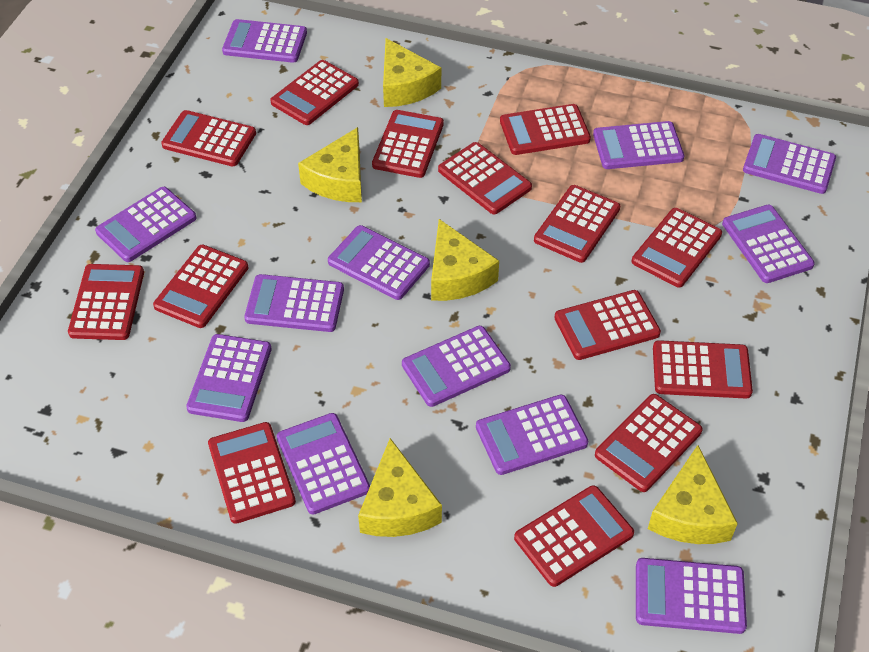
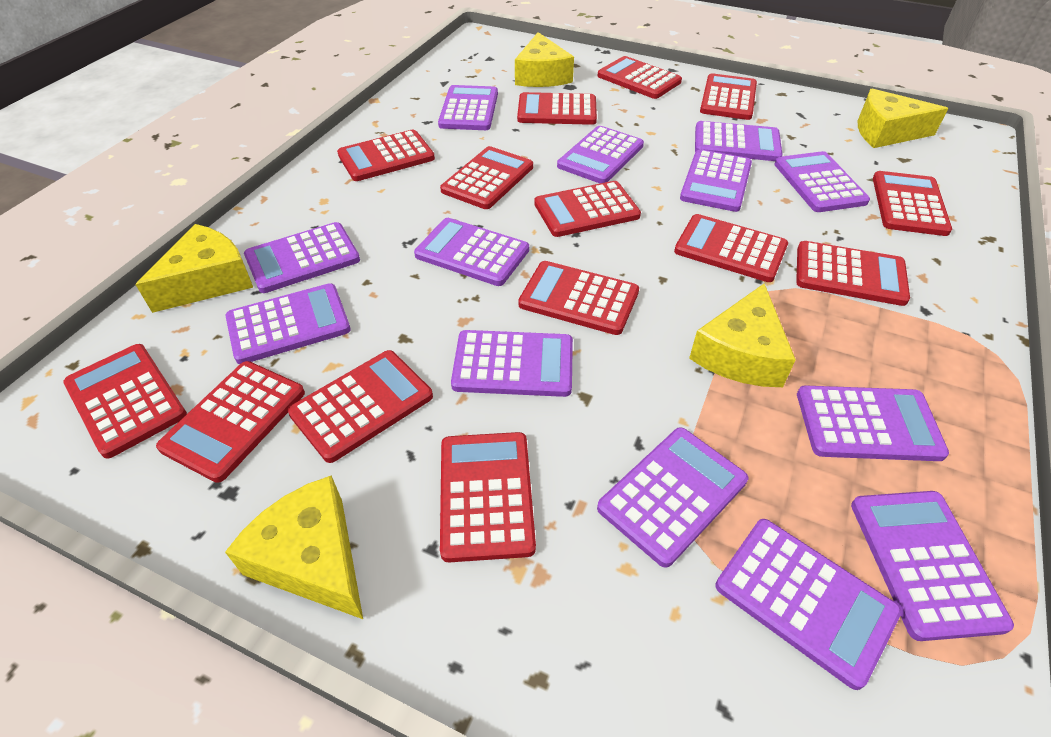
purple calculator: [95,187,196,262] [186,334,272,422] [222,19,307,63] [244,274,344,332] [277,413,370,515] [328,225,430,300] [402,326,511,407] [476,395,588,475] [593,121,684,169] [636,558,747,634] [722,205,815,283] [743,134,836,194] = 12 -> [226,283,351,364] [244,222,360,293] [414,218,529,286] [438,85,498,130] [451,330,573,397] [557,126,644,183] [597,427,748,568] [680,149,752,212] [695,121,782,161] [715,519,901,690] [774,151,870,212] [797,385,949,461] [851,491,1014,641] = 13

